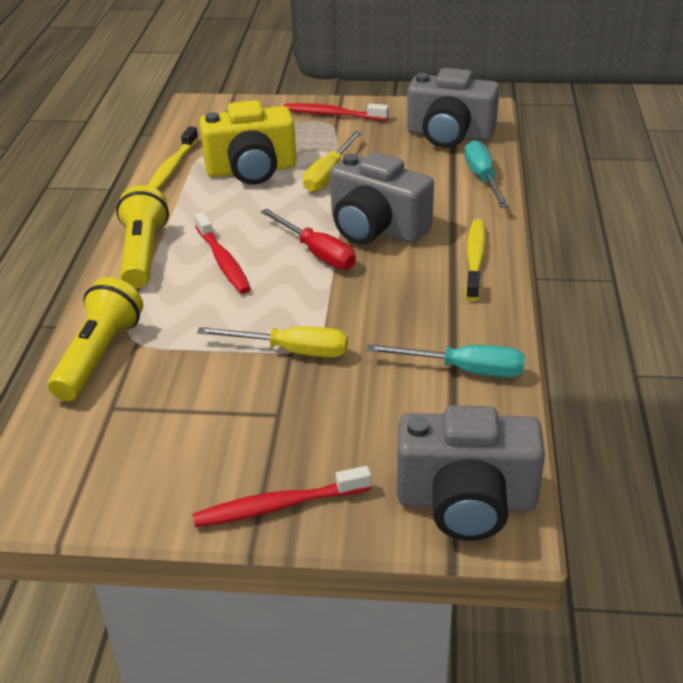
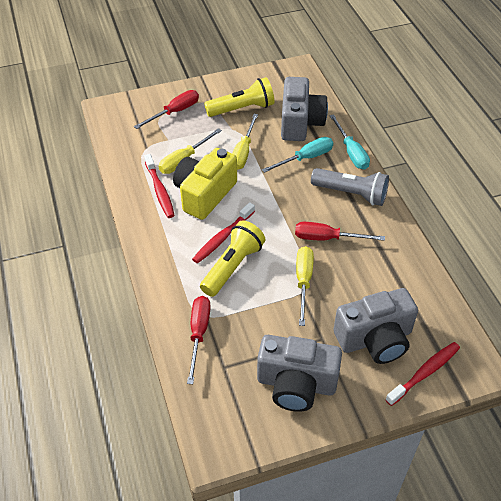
grey flashlight: none = 0 -> [311,168,389,206] = 1
red screwdriver: [261,209,356,270] = 1 -> [134,90,199,129] [187,296,211,384] [295,222,385,241] = 3
yellow screwdriver: [197,326,348,357] [303,131,362,192] = 2 -> [159,128,222,174] [232,114,258,170] [296,246,314,326] = 3
yellow toothbrush: [147,126,198,190] [465,219,486,301] = 2 -> none = 0

